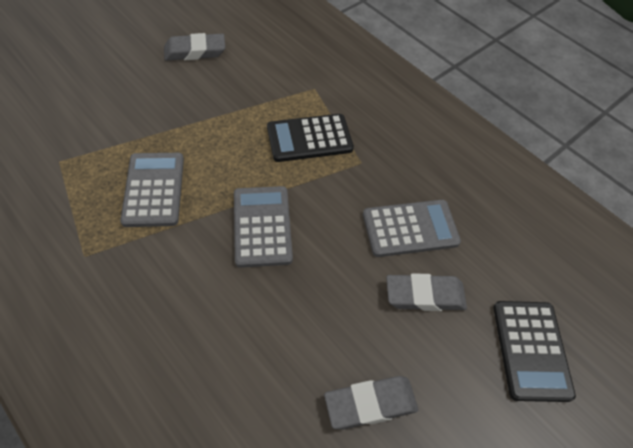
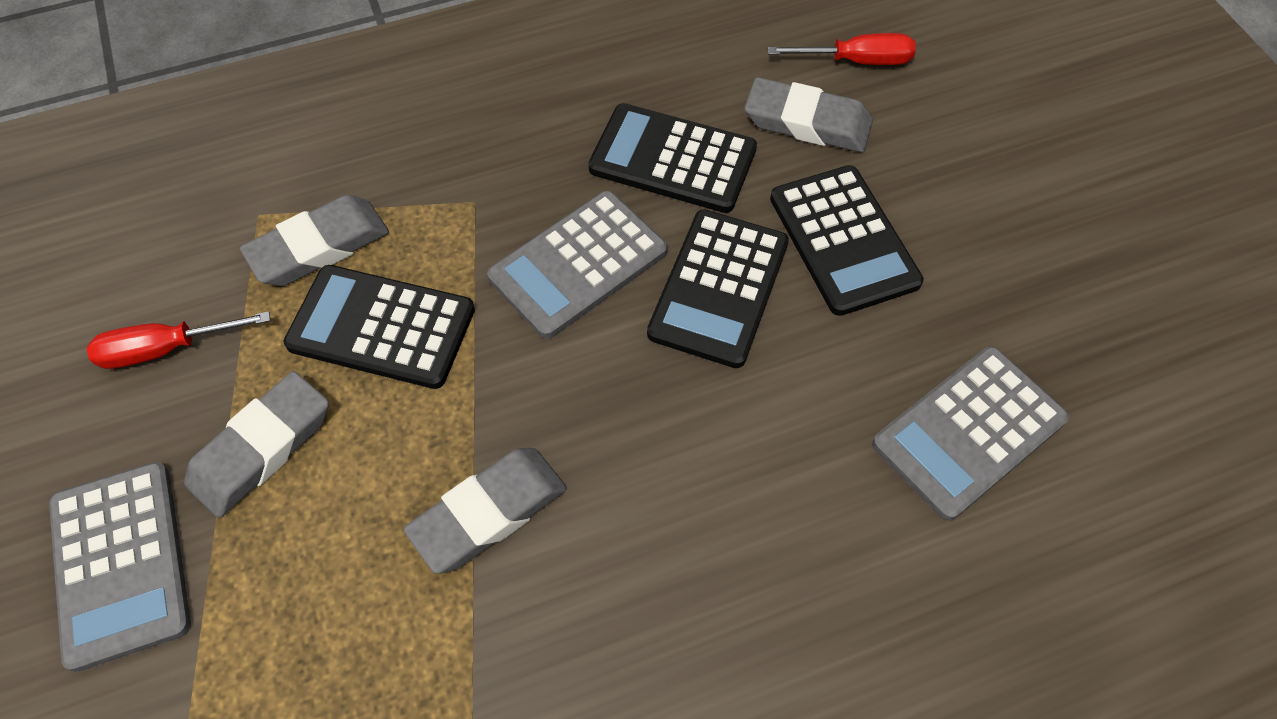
black calculator: [267,114,354,162] [493,301,576,402] = 2 -> [284,265,475,389] [588,103,757,213] [647,209,789,368] [770,165,924,316] = 4
grey eraser: [164,33,225,61] [324,376,418,429] [386,273,467,311] = 3 -> [184,371,329,518] [240,195,389,286] [403,448,567,574] [745,77,873,152] = 4
red screwdriver: none = 0 -> [87,311,270,369] [768,33,916,65] = 2

